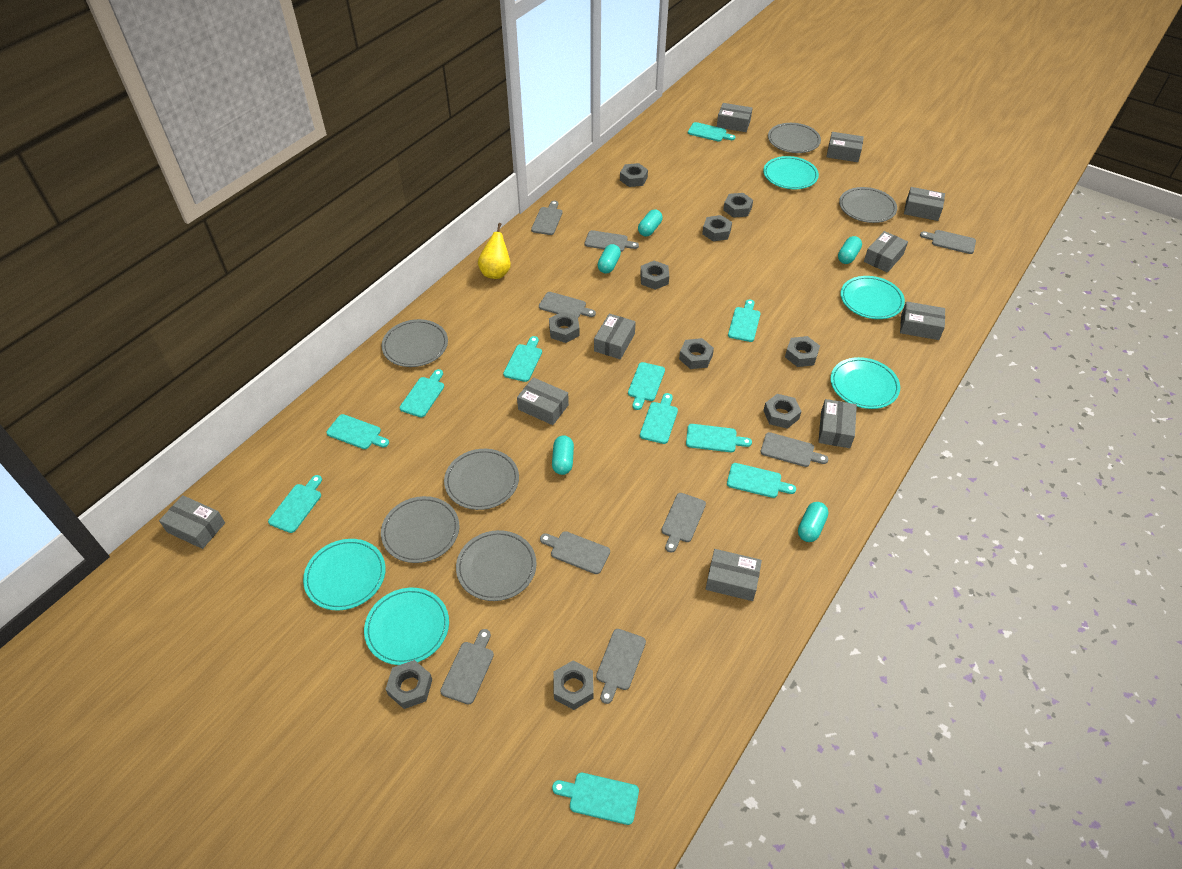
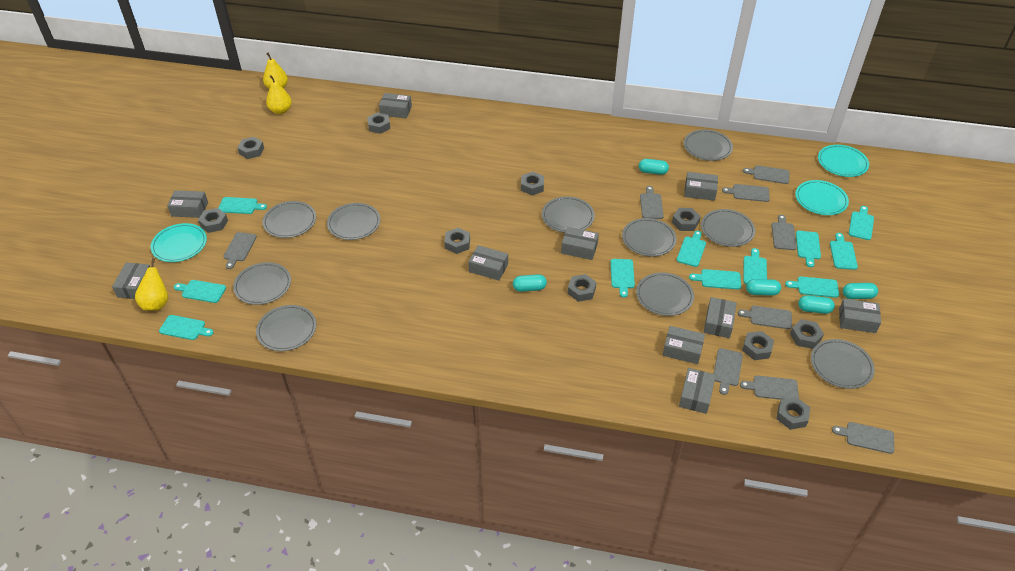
grey plate: [381,496,459,563] [382,319,448,367] [444,449,519,510] [456,530,537,601] [768,123,821,153] [839,187,897,223] = 6 -> [233,262,291,305] [256,305,316,351] [262,201,316,238] [327,203,380,240] [542,196,595,233] [622,218,677,257] [636,272,694,316] [684,129,733,161] [701,209,755,247] [811,339,875,389] = 10
turquoise plate: [303,539,386,610] [364,588,449,665] [763,156,819,189] [830,357,900,409] [840,276,905,319] = 5 -> [151,223,207,262] [795,180,849,215] [818,145,869,177] = 3
yellow pear: [478,223,511,279] = 1 -> [135,258,168,311] [263,53,288,89] [266,75,292,114] = 3

